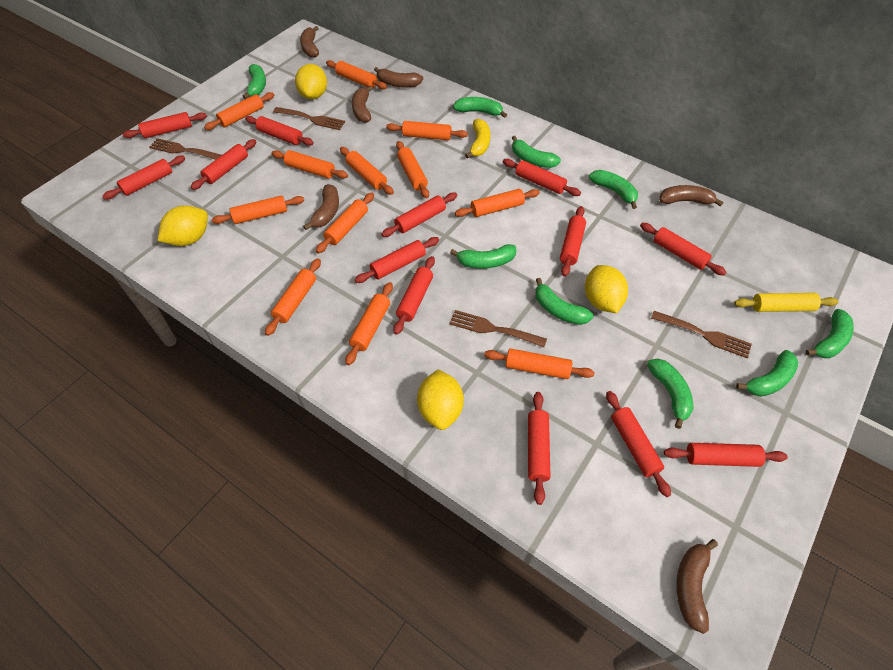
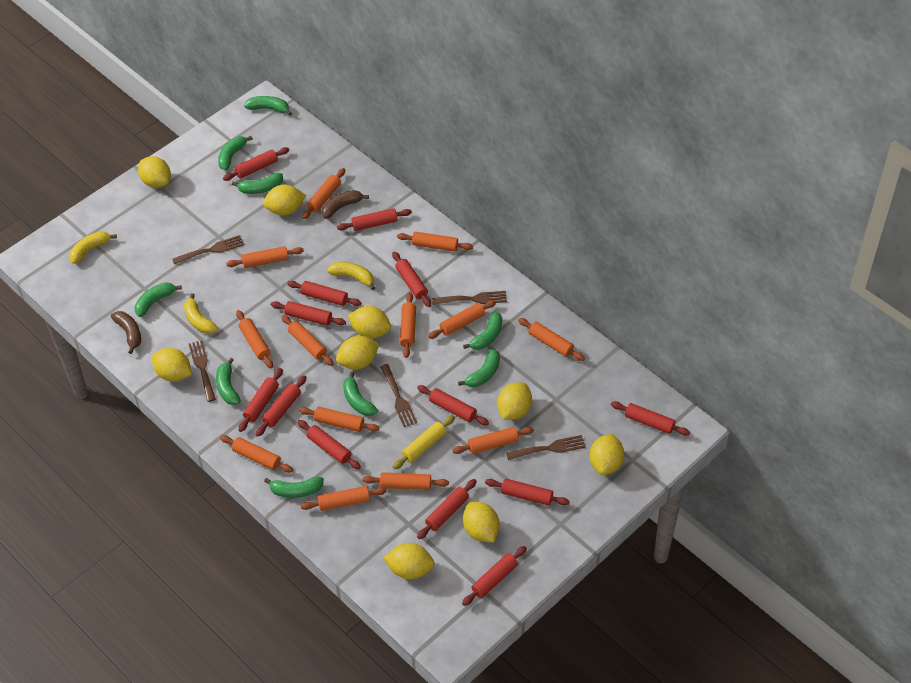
brown banana: [300,26,319,58] [303,184,339,230] [352,86,373,123] [374,67,423,88] [659,185,723,207] [676,539,718,634] = 6 -> [111,311,141,354] [322,190,369,219] = 2
brown fork: [149,138,221,160] [273,107,345,130] [449,310,547,347] [651,311,752,359] = 4 -> [172,235,244,265] [189,340,216,402] [380,364,417,427] [432,291,507,305] [506,435,586,460] = 5
orange rolling pin: [204,92,274,130] [212,196,304,224] [265,258,321,336] [271,150,348,179] [316,193,374,253] [326,60,387,89] [340,147,394,195] [345,282,393,365] [386,121,468,140] [396,141,429,198] [455,189,540,217] [484,349,595,379] = 12 -> [220,435,293,473] [226,246,304,268] [236,310,273,368] [282,315,334,366] [299,407,379,432] [301,486,387,511] [302,168,345,219] [363,472,449,490] [397,232,473,252] [400,292,416,358] [428,300,496,339] [452,427,534,454] [518,318,585,361] = 13
yellow banana: [465,119,490,159] = 1 -> [69,231,117,264] [184,293,218,334] [327,262,375,290] = 3
yellow lemon: [158,205,208,246] [295,64,327,100] [417,369,464,430] [585,265,628,313] = 4 -> [138,156,171,188] [152,348,192,382] [263,185,306,215] [336,336,380,369] [348,306,391,339] [383,543,435,579] [463,502,499,542] [497,382,532,420] [589,434,624,475] = 9

